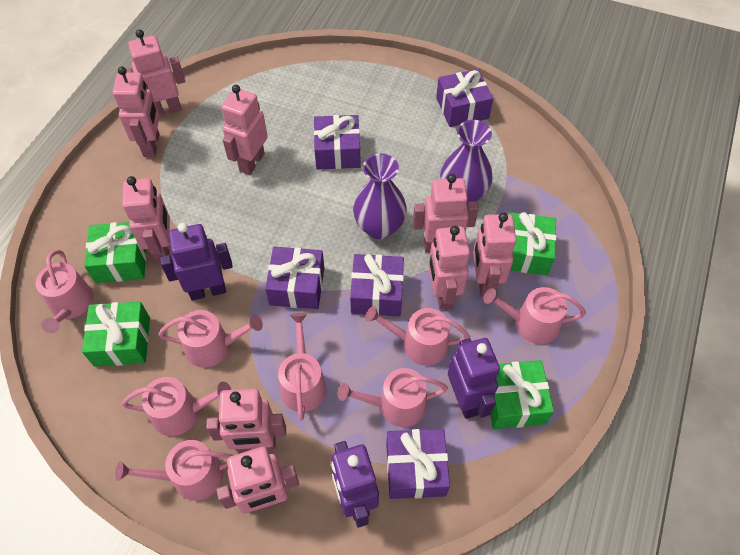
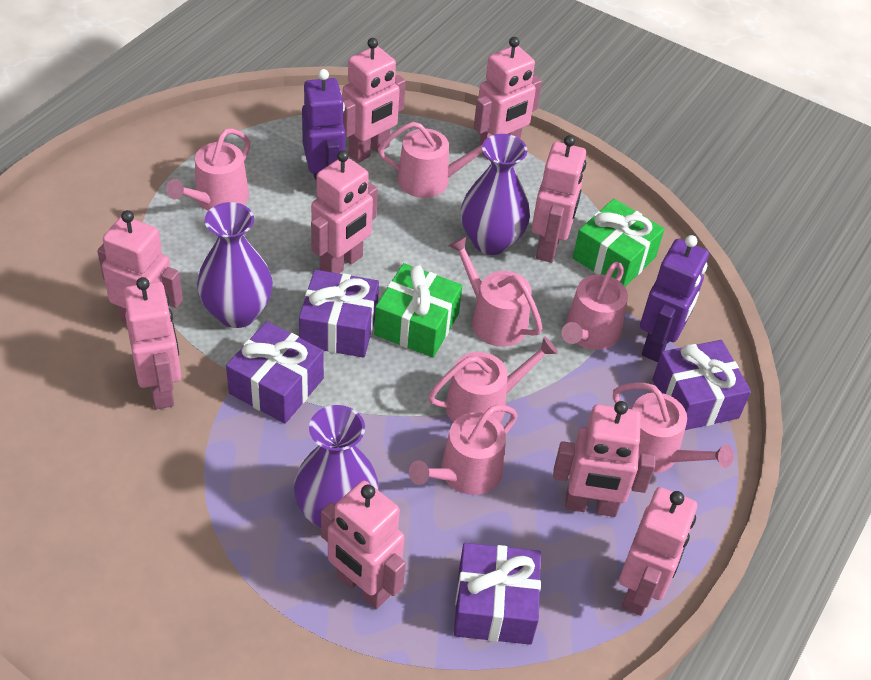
green gift: [82,302,150,367] [84,222,146,283] [490,360,554,429] [507,212,556,275] = 4 -> [374,263,462,358] [573,199,664,287] = 2
pink watering can: [35,250,93,334] [115,440,233,501] [122,377,231,436] [158,310,263,368] [278,313,327,420] [338,368,448,427] [365,306,470,366] [483,287,586,344] = 8 -> [166,128,250,211] [378,122,492,198] [409,405,518,495] [428,336,558,422] [448,236,542,347] [561,262,628,350] [613,383,734,473] = 7
purple gift: [265,247,324,309] [314,115,361,169] [350,254,404,316] [386,429,450,499] [436,69,493,127] = 5 -> [226,321,324,424] [299,270,379,358] [454,543,541,645] [652,340,751,430] = 4
purple robot: [160,223,233,300] [330,441,379,528] [448,338,500,419] = 3 -> [302,69,346,187] [640,235,709,362] = 2
purple vase: [353,153,407,239] [440,120,493,204] = 2 -> [197,202,273,328] [294,405,379,528] [461,134,530,255] = 3

